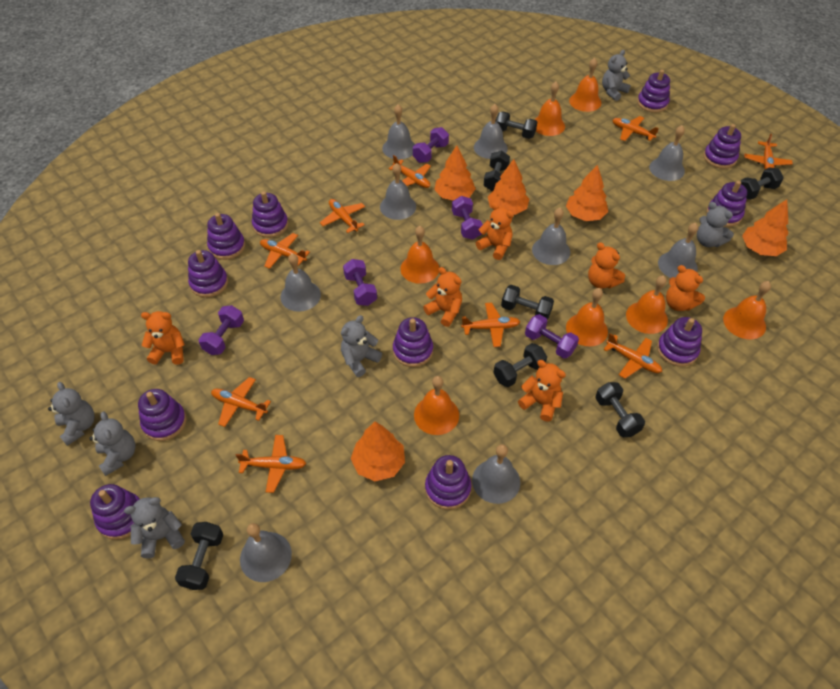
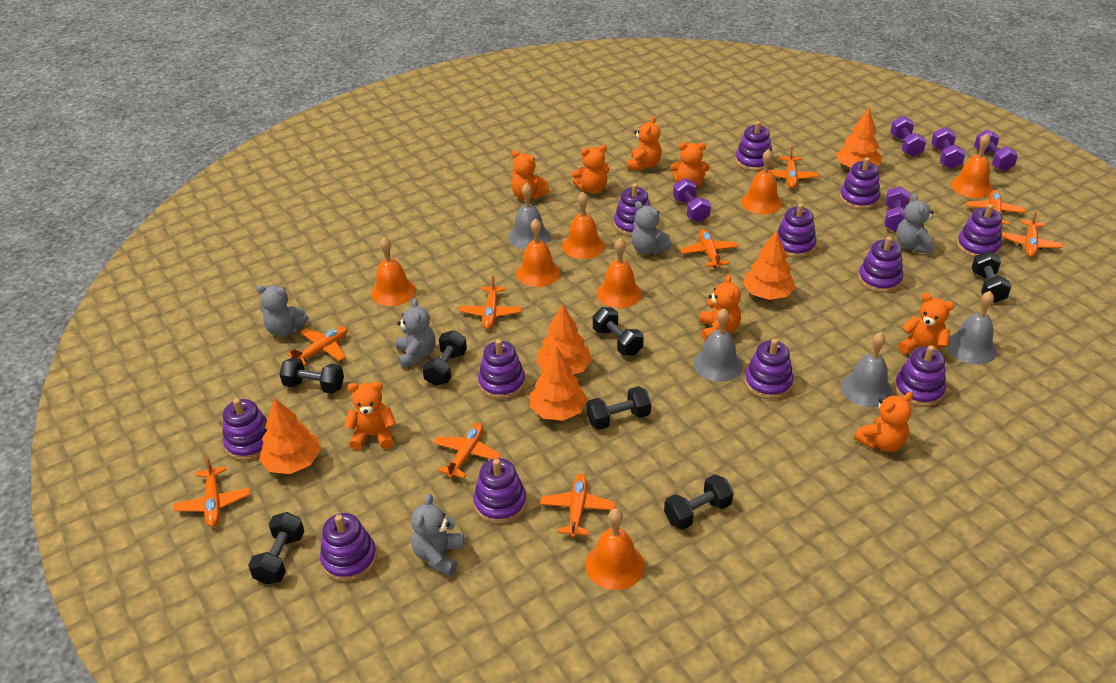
grey bell: [240,523,292,582] [280,253,321,312] [380,163,416,220] [382,104,415,160] [472,444,520,504] [474,104,508,159] [532,208,571,265] [649,125,685,181] [658,223,698,278] = 9 -> [508,183,550,249] [693,308,743,382] [841,332,893,407] [947,291,997,365] = 4
grey teddy bear: [48,382,95,446] [89,412,136,476] [124,497,185,559] [341,315,382,377] [602,50,631,101] [697,202,734,247] = 6 -> [256,285,308,337] [396,298,436,368] [411,494,464,576] [631,201,672,254] [896,193,935,254] = 5
orange teddy bear: [141,311,185,365] [423,267,462,327] [476,203,514,260] [518,360,566,422] [588,242,625,289] [666,265,705,311] = 6 -> [344,382,396,451] [511,150,549,200] [572,145,610,194] [628,116,662,170] [670,143,709,188] [700,274,741,341] [854,392,913,452] [898,293,954,354] = 8
purple stacking toy: [90,484,140,540] [138,389,186,441] [188,250,228,297] [207,213,245,260] [252,191,288,238] [393,317,433,367] [425,455,472,510] [637,70,670,113] [657,317,702,367] [703,124,741,169] [707,181,747,227] = 11 -> [223,398,267,461] [320,513,377,582] [473,458,527,524] [478,339,525,400] [614,183,650,236] [735,121,773,171] [745,339,794,400] [777,203,816,258] [840,157,880,210] [858,236,903,293] [894,345,946,407] [957,204,1002,258] = 12

